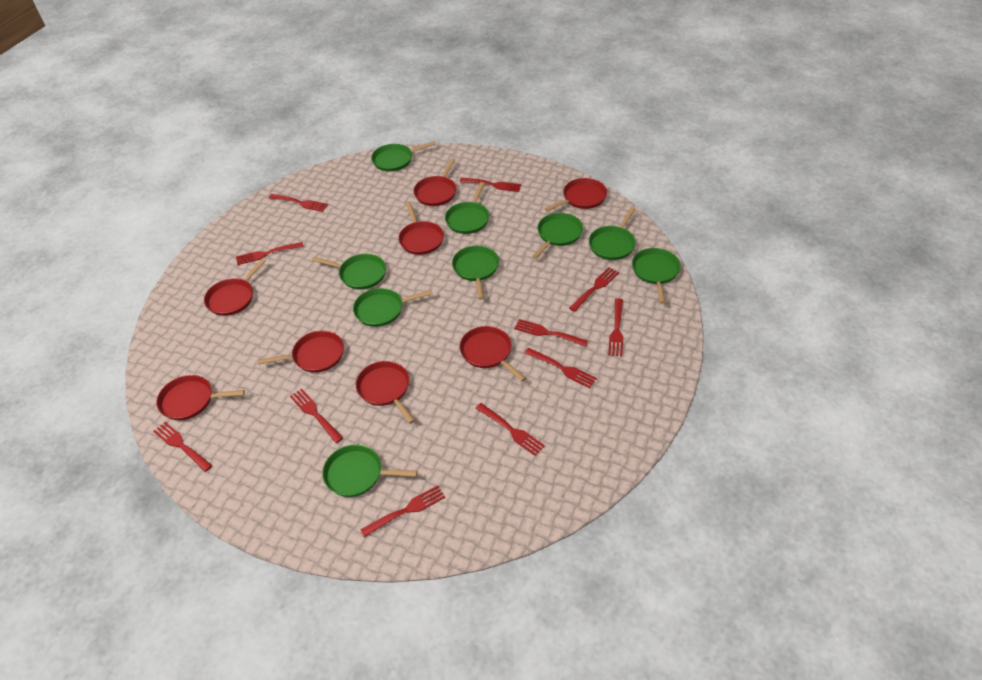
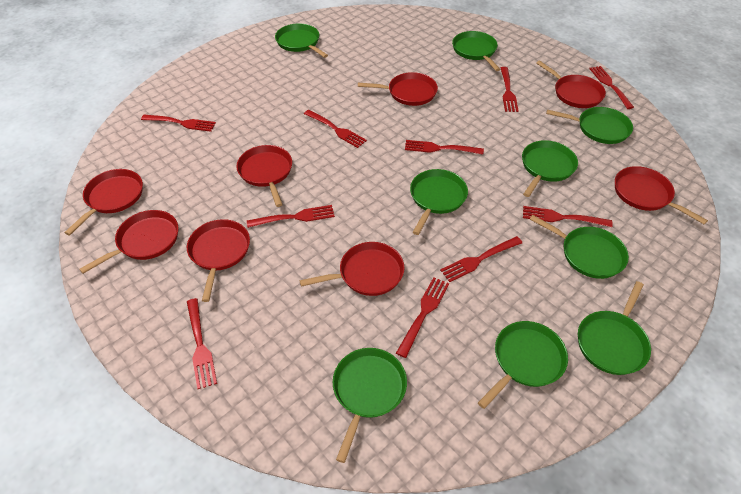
red fork: [153,422,213,472] [236,242,304,265] [269,194,328,212] [290,389,343,443] [360,485,445,537] [459,178,522,192] [475,403,545,456] [514,319,588,347] [524,348,597,388] [569,267,619,312] [608,298,623,357] = 11 -> [141,115,216,132] [187,298,217,389] [247,205,335,228] [304,110,367,148] [396,277,449,358] [405,140,484,155] [440,236,522,282] [501,67,519,112] [523,206,613,227] [589,66,634,109] = 10

